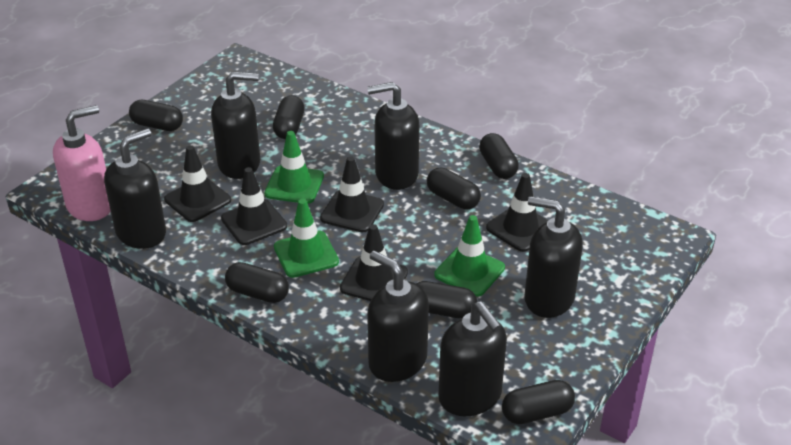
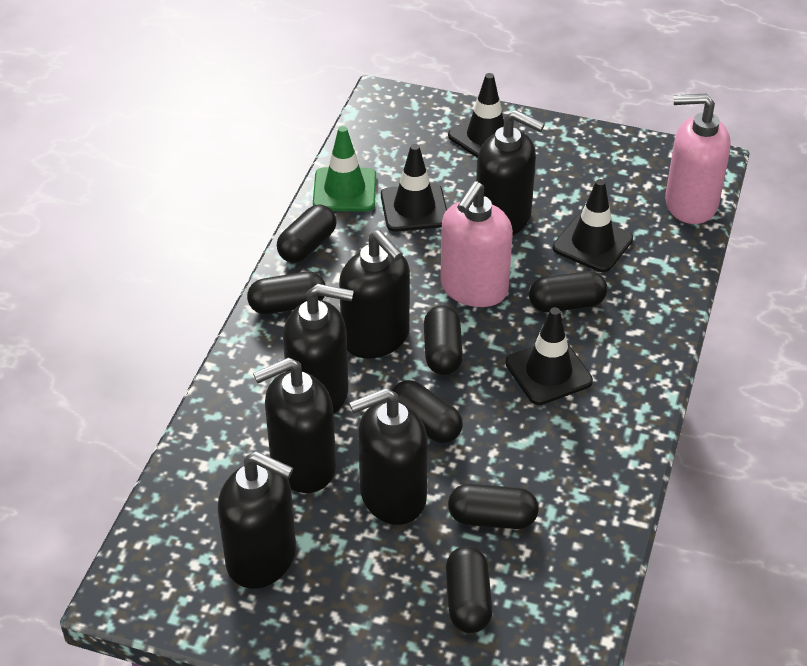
black traffic cone: [164,145,231,222] [221,167,287,245] [320,156,384,232] [340,224,408,301] [486,173,549,252] = 5 -> [381,144,447,232] [448,73,524,158] [505,307,593,405] [553,179,633,272] = 4
green traffic cone: [264,131,324,204] [274,199,339,278] [434,215,505,297] = 3 -> [313,126,376,211] = 1
pink soap dispenser: [53,105,111,221] = 1 -> [440,181,513,307] [665,93,731,224] = 2

